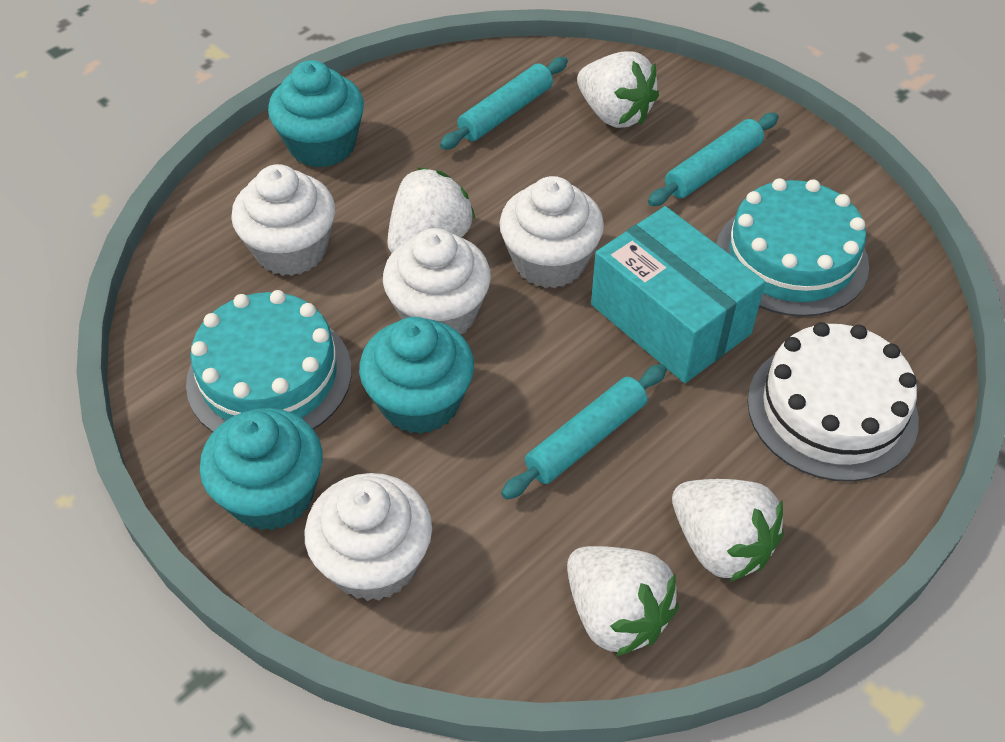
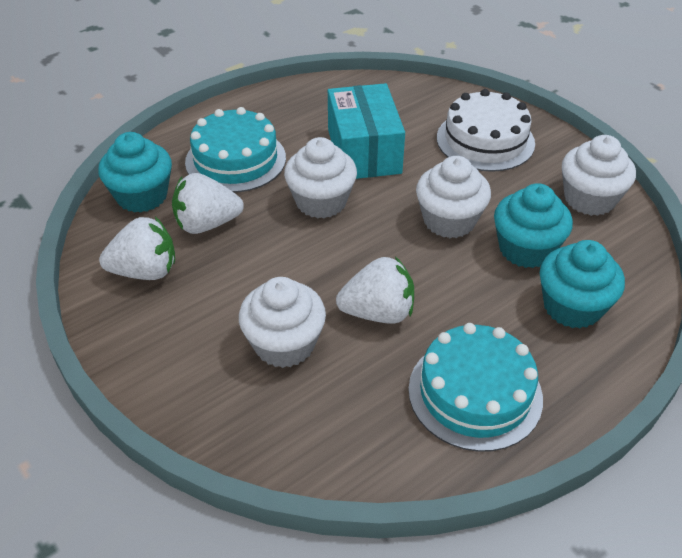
turquoise rolling pin: [440,57,568,150] [501,364,667,500] [648,113,779,206] = 3 -> none = 0
white strawberry: [387,167,475,253] [567,546,679,657] [577,51,659,128] [672,479,784,582] = 4 -> [99,217,175,280] [172,173,244,234] [336,257,414,324] = 3

